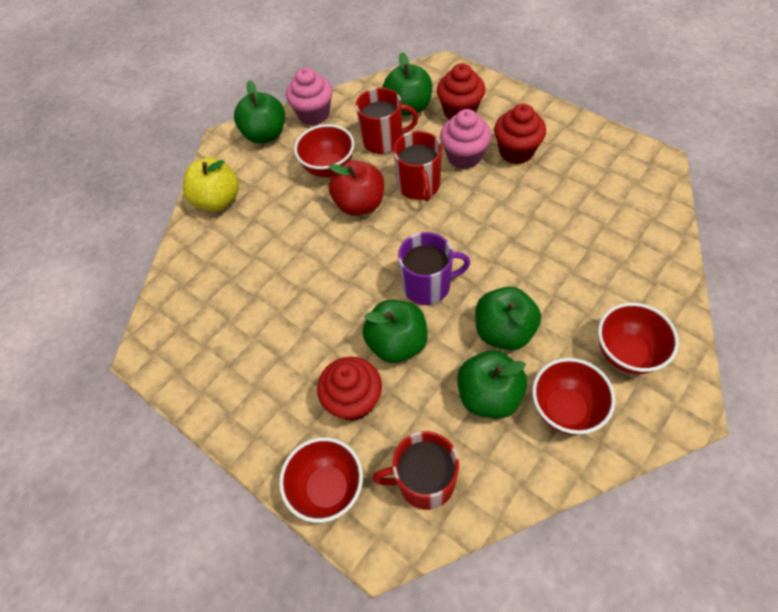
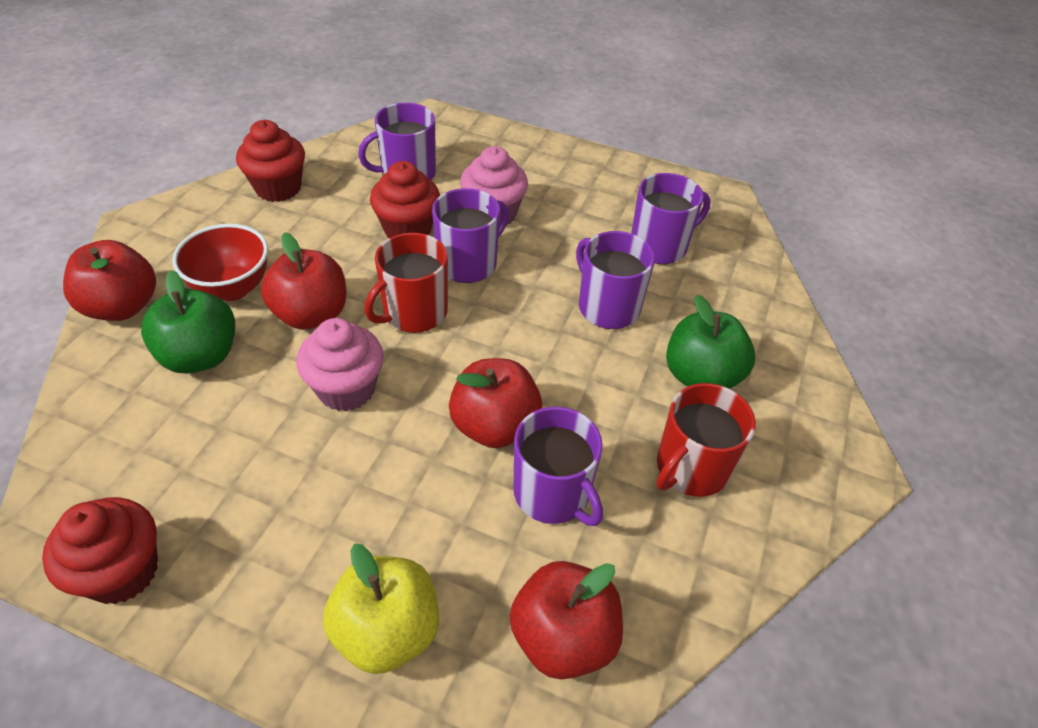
green apple: [234,80,285,143] [362,300,428,363] [382,52,432,116] [457,350,527,419] [475,287,541,350] = 5 -> [141,270,235,373] [666,295,755,389] = 2
purple mug: [398,232,470,305] = 1 -> [358,103,436,180] [432,188,509,283] [514,407,603,526] [576,231,655,329] [631,173,711,264] = 5
red apple: [329,160,384,216] = 1 -> [63,240,156,321] [261,232,346,330] [449,358,542,448] [510,561,623,680] = 4
red bowl: [279,437,363,523] [294,124,354,177] [532,358,615,435] [598,303,679,374] = 4 -> [172,224,268,301] = 1
red mug: [356,88,418,154] [372,431,459,510] [393,131,442,202] = 3 -> [365,233,448,333] [657,383,756,497] = 2

